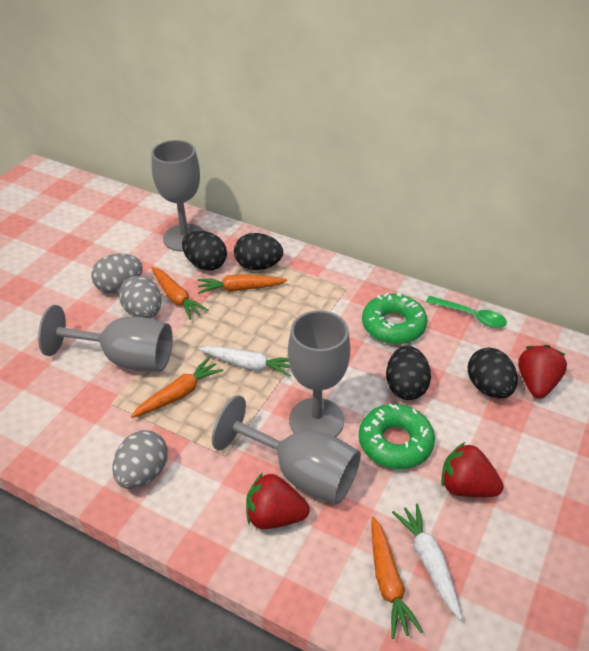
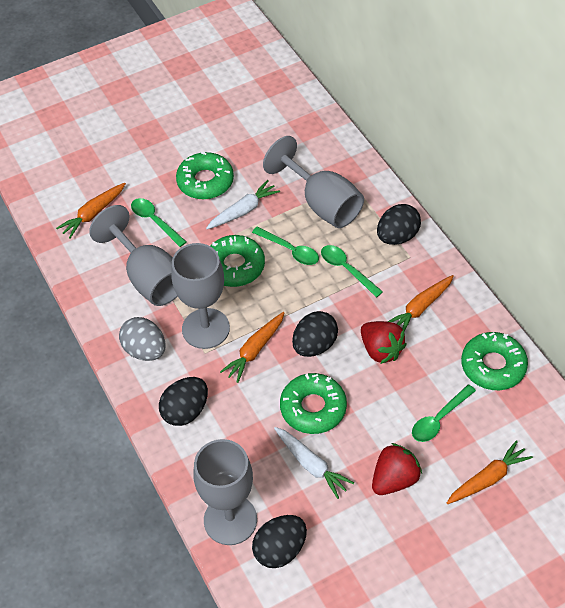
green donut: [359,404,435,469] [362,292,427,344] = 2 -> [176,152,234,199] [210,235,265,287] [280,373,347,434] [461,332,528,390] = 4
green spoon: [426,296,507,328] = 1 -> [131,198,186,247] [252,227,319,265] [321,245,383,297] [412,384,476,442] = 4
grey egg: [91,253,143,294] [112,430,168,489] [119,276,161,318] = 3 -> [119,317,166,361] = 1
red strawberry: [246,473,310,529] [441,442,504,497] [518,345,567,399] = 3 -> [361,321,407,364] [372,443,422,495] = 2

